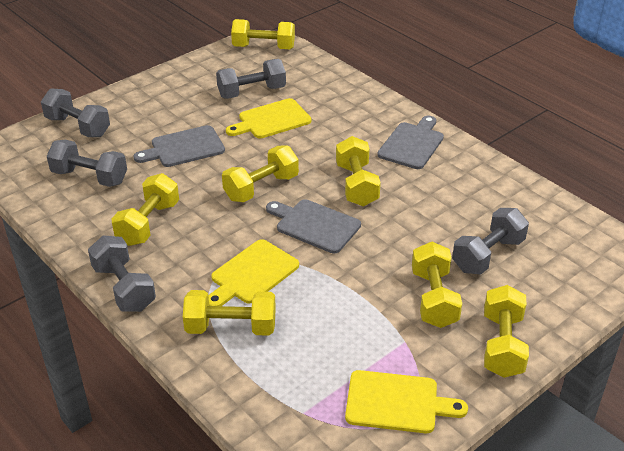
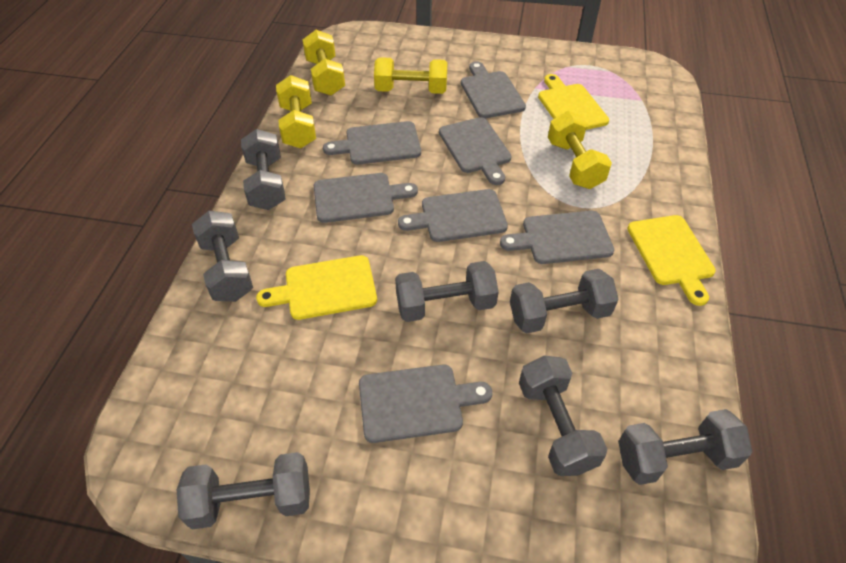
grey cutting board: [133,125,225,167] [266,199,361,253] [377,115,444,169] = 3 -> [314,173,418,223] [323,121,421,164] [359,365,492,443] [398,189,508,242] [439,117,511,185] [461,61,526,118] [500,211,614,264] = 7
grey dumbbell: [41,88,110,137] [47,140,127,187] [88,235,156,312] [216,59,286,99] [452,208,529,274] = 5 -> [177,452,310,530] [192,211,253,302] [241,129,286,210] [395,261,499,322] [510,269,618,333] [519,356,608,476] [618,409,752,485] = 7
yellow dumbbell: [111,173,179,246] [183,290,276,336] [222,145,299,202] [231,19,295,49] [336,136,381,206] [412,241,462,328] [484,285,529,378] = 7 -> [276,75,316,148] [302,30,345,96] [374,57,448,94] [548,111,612,189] = 4

